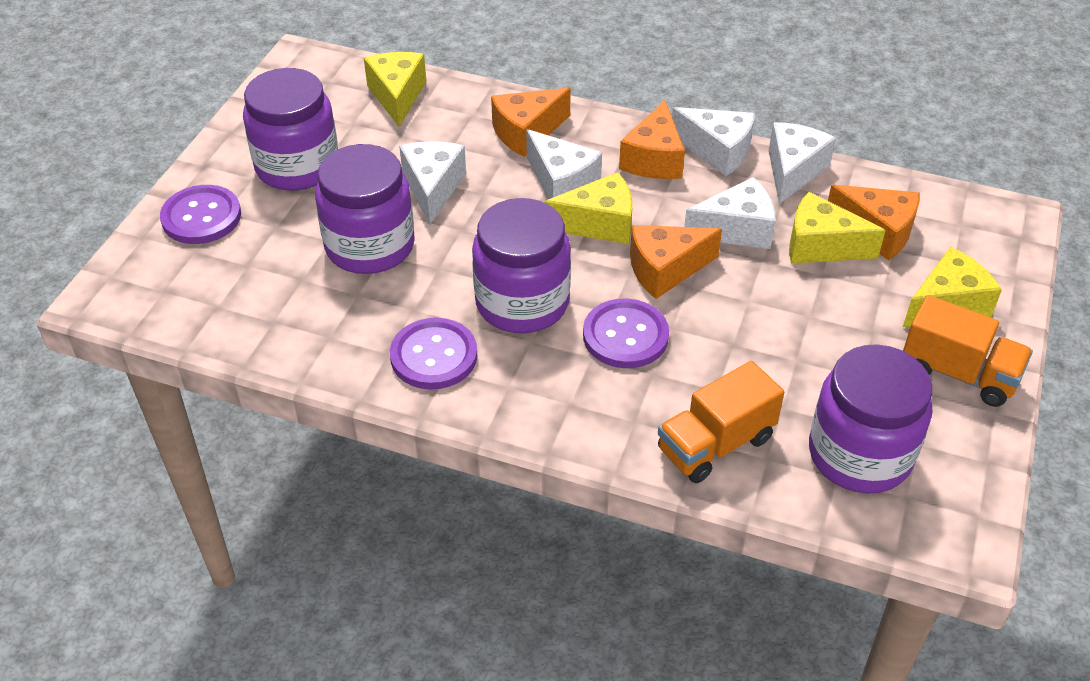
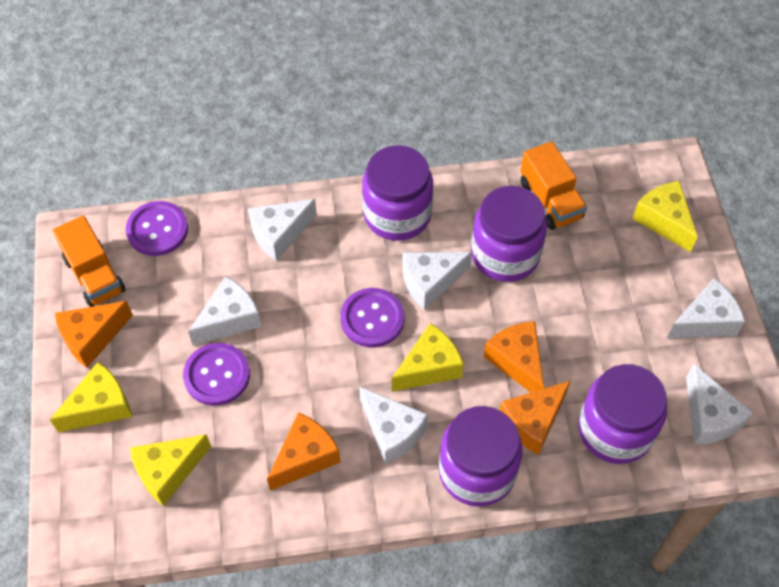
white cheese: [399,141,466,224] [526,129,602,199] [672,107,755,176] [684,177,775,249] [769,122,836,204] = 5 -> [188,276,262,346] [248,199,317,261] [359,386,428,464] [402,252,472,310] [667,278,745,338] [686,364,753,445] = 6

